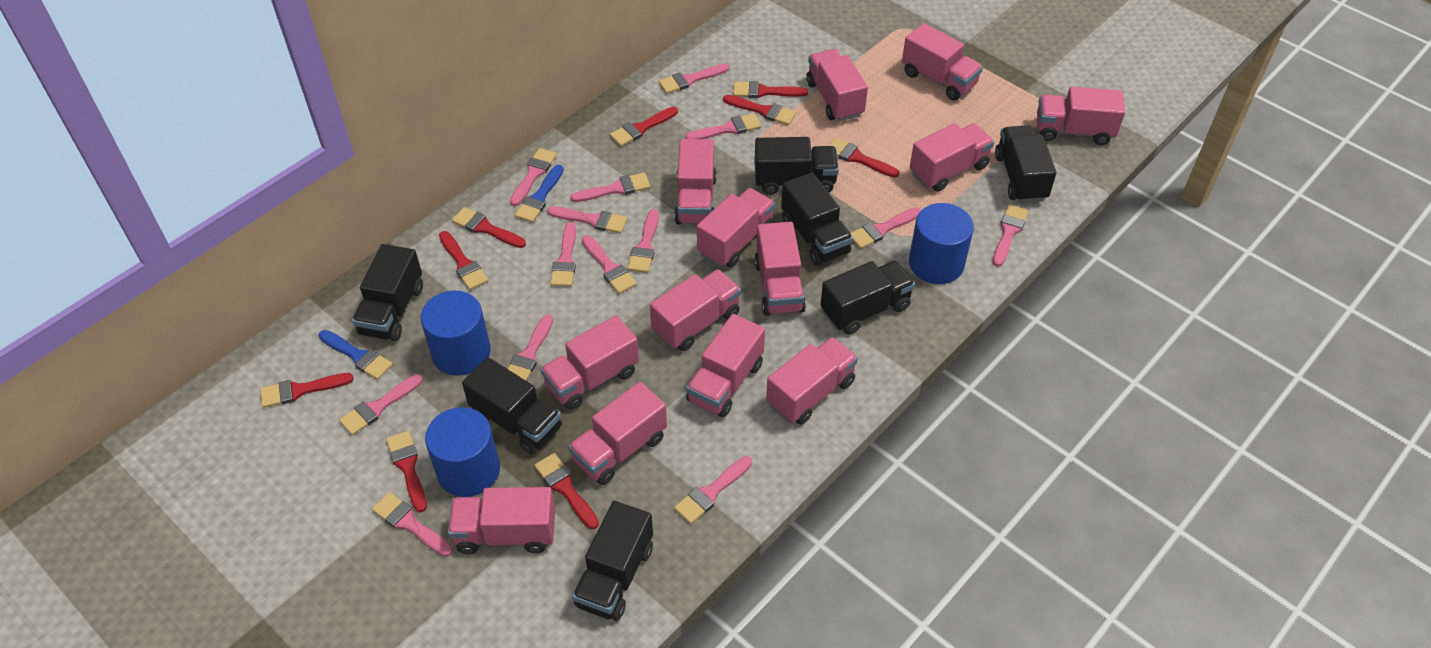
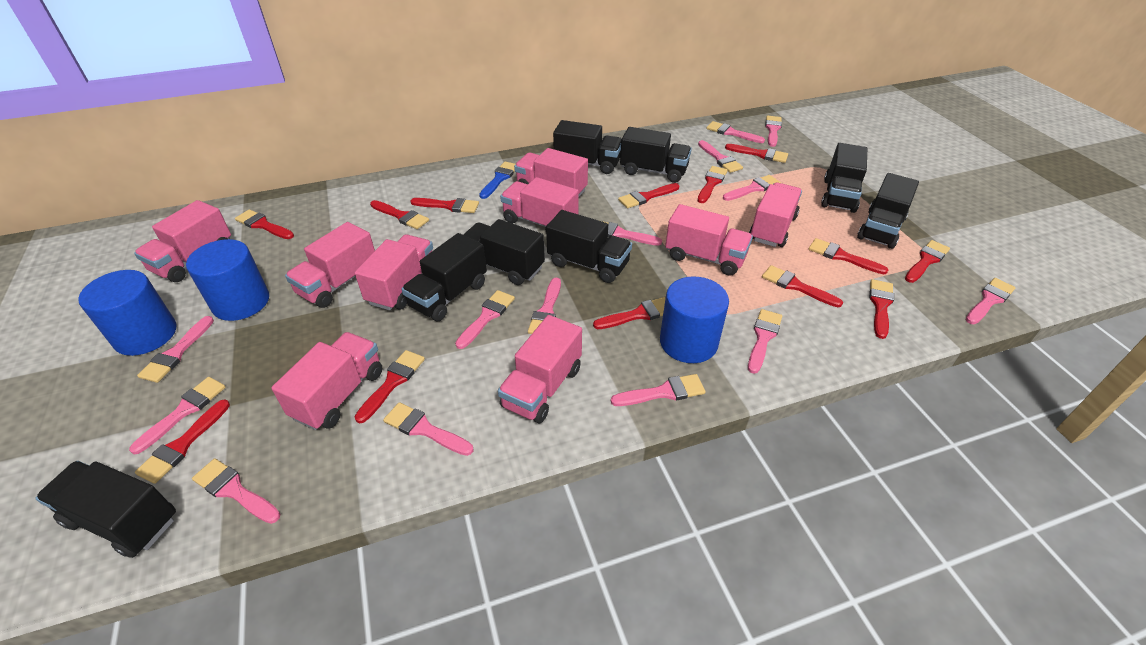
black truck: [352,244,423,341] [462,357,562,454] [572,501,653,621] [754,137,839,195] [781,172,853,265] [821,261,915,335] [995,125,1056,203] = 7 -> [35,461,176,558] [401,233,487,321] [463,219,545,285] [546,210,632,283] [553,120,621,174] [620,127,692,183] [821,143,867,213] [857,173,919,249] = 8
blue brush: [318,330,393,380] [515,165,564,223] = 2 -> [479,162,515,199] = 1
pink truck: [448,487,555,554] [540,315,639,410] [568,382,667,485] [650,269,741,351] [674,139,717,224] [686,314,765,418] [697,188,775,268] [754,222,806,316] [766,337,858,425] [807,49,868,121] [902,23,983,101] [910,123,994,192] [1037,87,1125,145] = 13 -> [134,200,231,282] [271,332,382,430] [285,222,375,308] [355,234,433,310] [498,315,582,423] [500,177,579,230] [514,148,588,197] [665,204,753,276] [749,183,802,247] = 9
red brush: [260,373,354,408] [386,431,427,512] [439,231,489,290] [452,207,526,248] [534,453,599,529] [610,107,678,146] [723,95,796,125] [733,81,808,98] [828,138,899,178] = 9 -> [135,399,230,484] [235,209,294,239] [355,350,425,423] [370,200,429,229] [410,198,479,213] [593,297,666,329] [618,183,680,208] [698,166,728,203] [725,144,788,163] [762,265,843,307] [809,238,888,274] [869,279,894,339] [905,240,950,283] = 13

